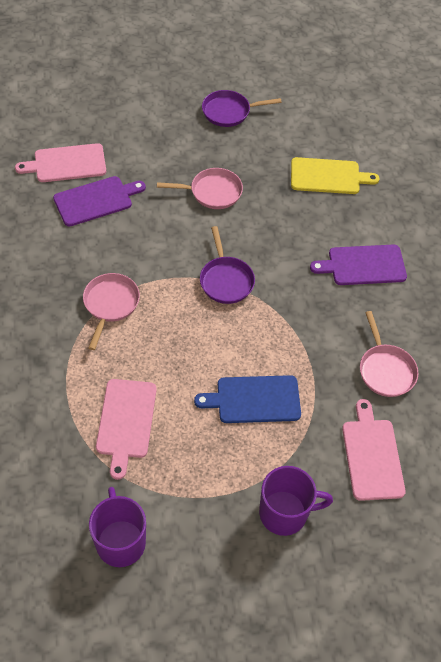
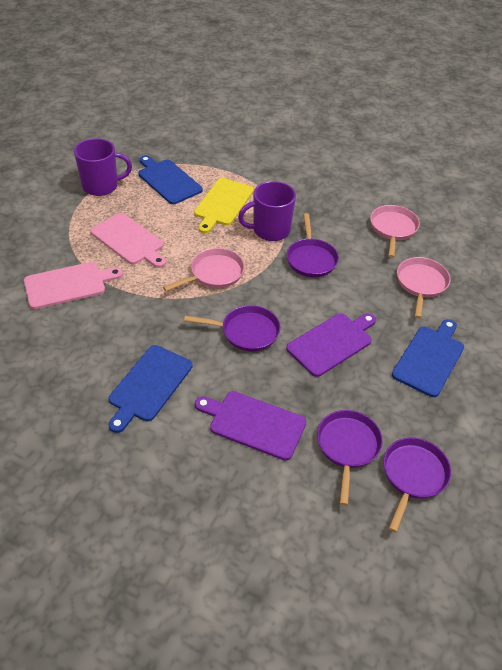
blue cutting board: [194,375,301,423] = 1 -> [108,345,193,433] [138,155,203,204] [392,319,464,397] = 3
pink cutting board: [15,143,106,182] [96,379,157,480] [342,399,406,501] = 3 -> [24,262,123,309] [90,213,166,268] = 2
purple pan: [200,226,255,304] [202,90,282,127] = 2 -> [184,305,280,352] [287,213,339,277] [317,410,383,506] [383,437,451,533] = 4

